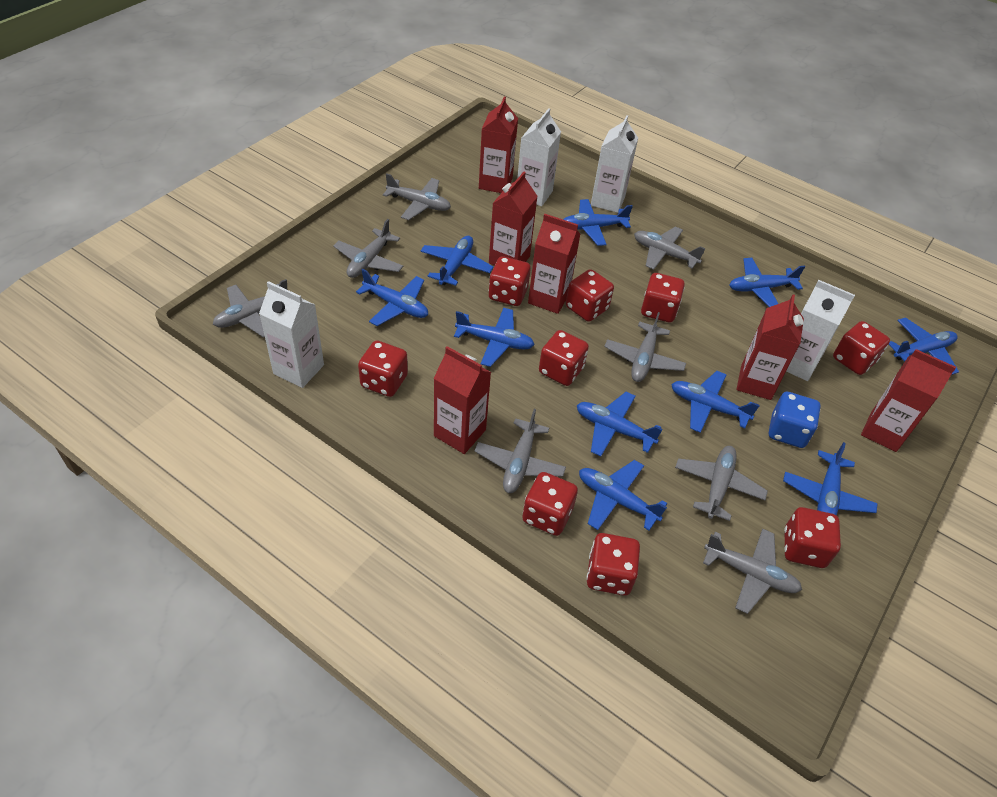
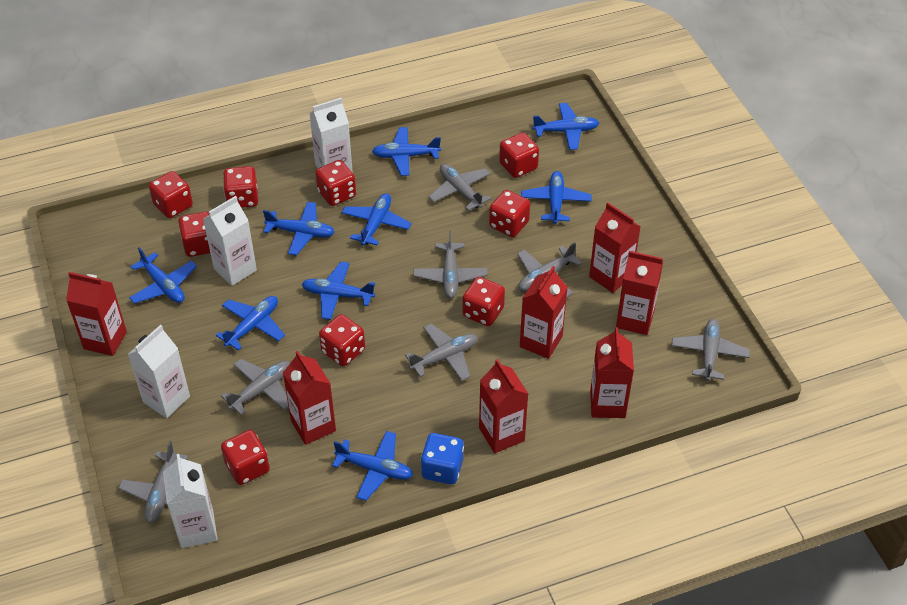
blue plane: [356,269,428,326] [420,236,493,286] [454,308,535,367] [563,199,633,246] [577,392,663,457] [579,460,667,531] [671,371,760,433] [729,258,805,307] [783,442,878,515] [889,317,959,375] = 10 -> [129,247,197,304] [216,296,285,351] [263,202,335,256] [302,262,375,320] [332,431,413,501] [342,193,412,245] [372,127,441,176] [521,171,592,224] [532,103,599,150] = 9
grey plane: [213,279,287,338] [333,219,404,278] [383,173,451,220] [474,409,566,493] [604,312,686,382] [634,227,706,270] [675,446,768,521] [703,529,802,614] = 8 -> [119,441,188,523] [221,359,291,415] [405,323,478,381] [413,231,488,298] [428,164,491,211] [517,242,582,297] [671,319,750,381] = 7
red carton: [434,346,491,454] [479,97,518,193] [489,172,538,266] [528,214,581,314] [737,294,804,400] [861,349,956,452] = 6 -> [66,272,127,356] [283,351,336,445] [479,359,528,453] [520,266,568,359] [589,203,641,293] [590,327,634,418] [616,251,663,335] = 7

